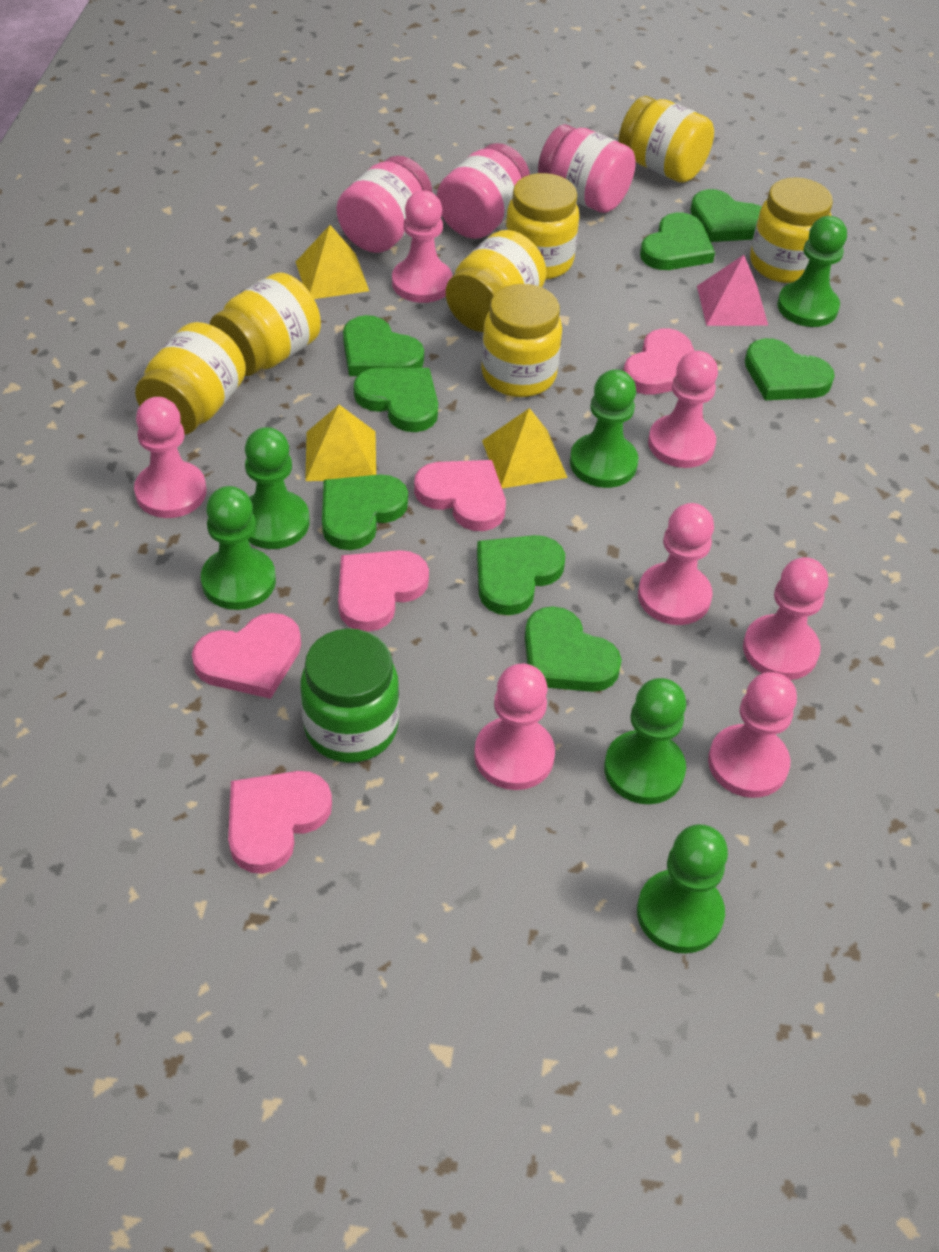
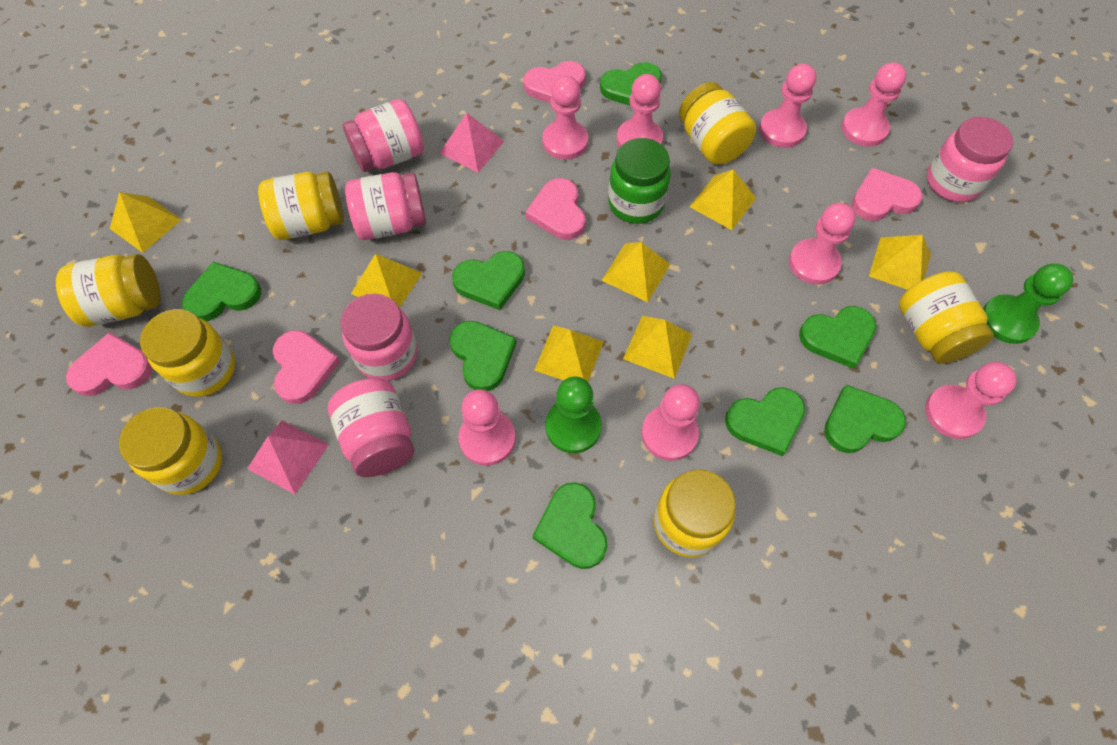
green pawn: [201,486,276,610] [245,427,310,549] [570,369,639,488] [604,678,686,804] [637,824,728,953] [777,216,847,327] = 6 -> [545,377,602,453] [983,264,1073,344] = 2
pink jar: [337,156,432,253] [437,143,530,239] [538,124,636,213] = 3 -> [328,378,414,477] [341,293,418,381] [342,99,424,172] [345,172,426,240] [927,117,1013,202] = 5
pink pawn: [134,397,206,518] [392,191,452,303] [474,664,555,790] [638,503,714,625] [648,351,718,468] [708,672,797,798] [743,557,828,680] = 7 -> [459,389,516,466] [542,76,588,160] [617,74,663,148] [641,384,700,461] [759,64,816,148] [789,203,856,285] [842,62,907,146] [925,362,1017,439] = 8
pink pyramid: [697,255,768,326] = 1 -> [247,421,329,494] [439,113,504,172] = 2
yellow pyramid: [296,225,369,299] [305,405,376,481] [482,408,568,489] = 3 -> [110,192,182,253] [351,254,422,308] [534,325,604,382] [601,242,670,302] [623,316,693,379] [689,170,756,230] [869,235,931,290] = 7

